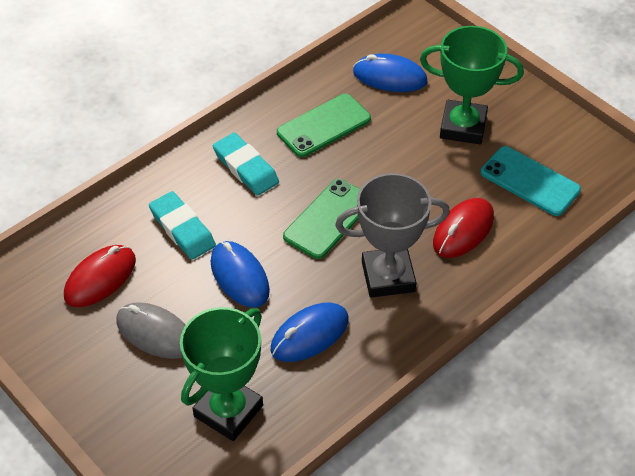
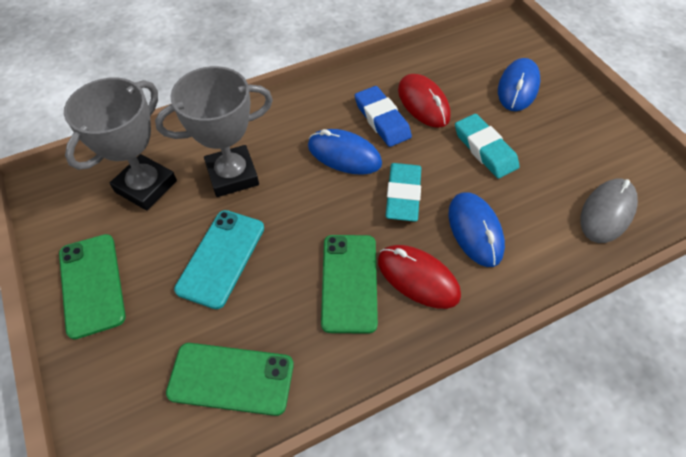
blue eraser: none = 0 -> [355,86,412,147] = 1
green phone: [277,94,371,157] [283,179,360,259] = 2 -> [59,234,126,339] [166,343,294,416] [321,235,378,334] = 3
green trophy: [180,307,263,441] [420,26,524,144] = 2 -> none = 0
grey trophy: [335,173,450,298] = 1 -> [64,78,177,211] [155,66,273,197] = 2

